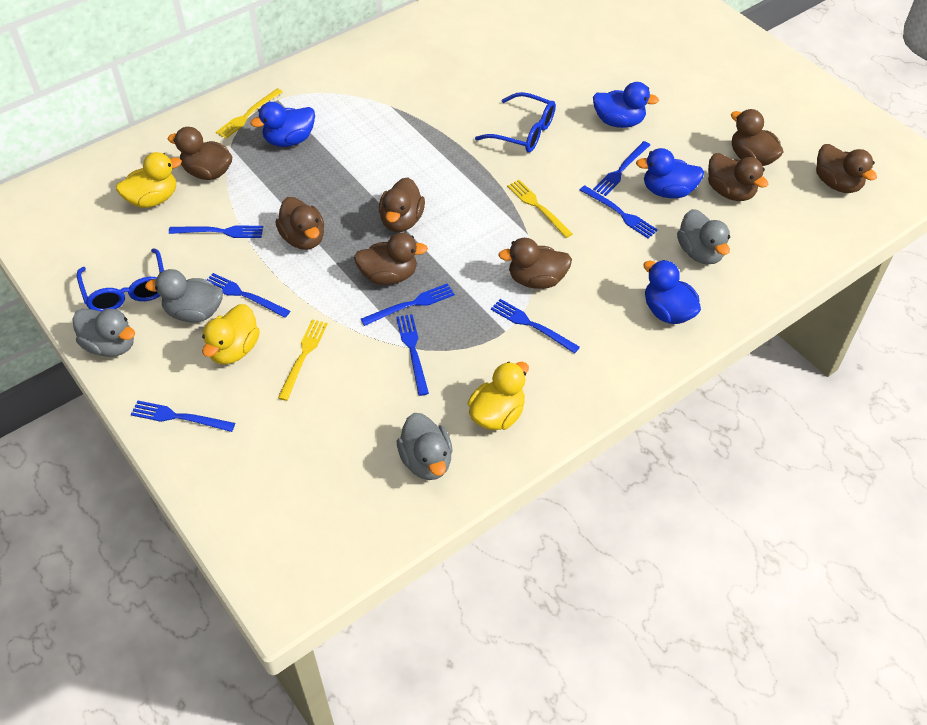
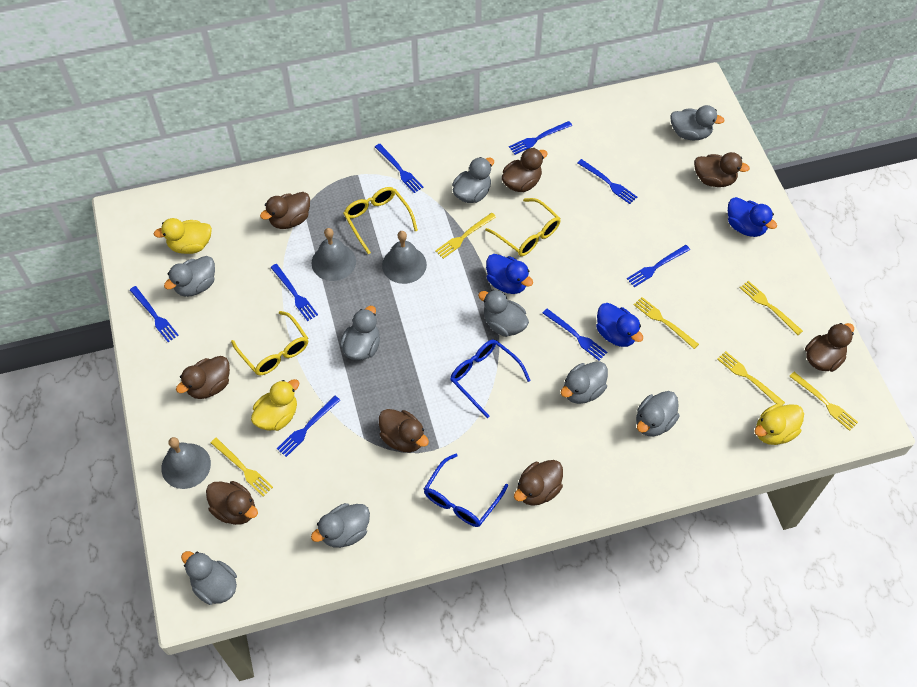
blue duck: [250,102,315,147] [593,82,659,128] [636,148,704,198] [643,260,701,324] = 4 -> [486,254,533,294] [596,303,643,347] [728,197,777,237] = 3
grey bell: none = 0 -> [161,437,211,489] [312,228,356,281] [382,231,427,284] = 3
grey duck: [72,309,135,357] [145,269,223,323] [397,413,453,480] [677,209,730,264] = 4 -> [164,256,215,297] [181,551,237,605] [311,503,370,548] [340,306,380,360] [452,157,494,203] [478,290,529,337] [561,361,608,404] [636,391,679,437] [670,105,725,141] = 9
yellow fork: [216,88,282,139] [278,319,328,401] [507,180,573,238] = 3 -> [211,438,273,496] [435,213,496,259] [634,297,699,349] [717,351,785,406] [740,281,803,335] [789,372,858,431] = 6
yellow glasses: none = 0 -> [231,311,308,375] [343,187,418,254] [485,198,561,256] = 3

